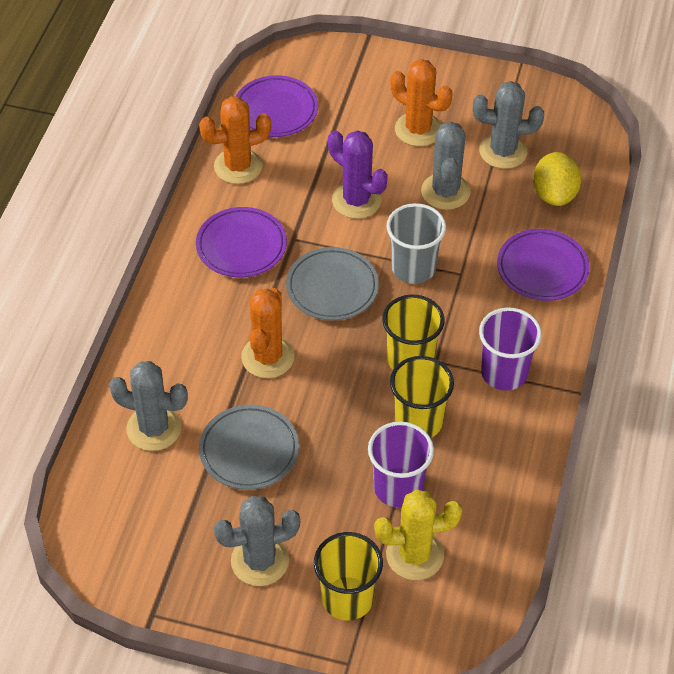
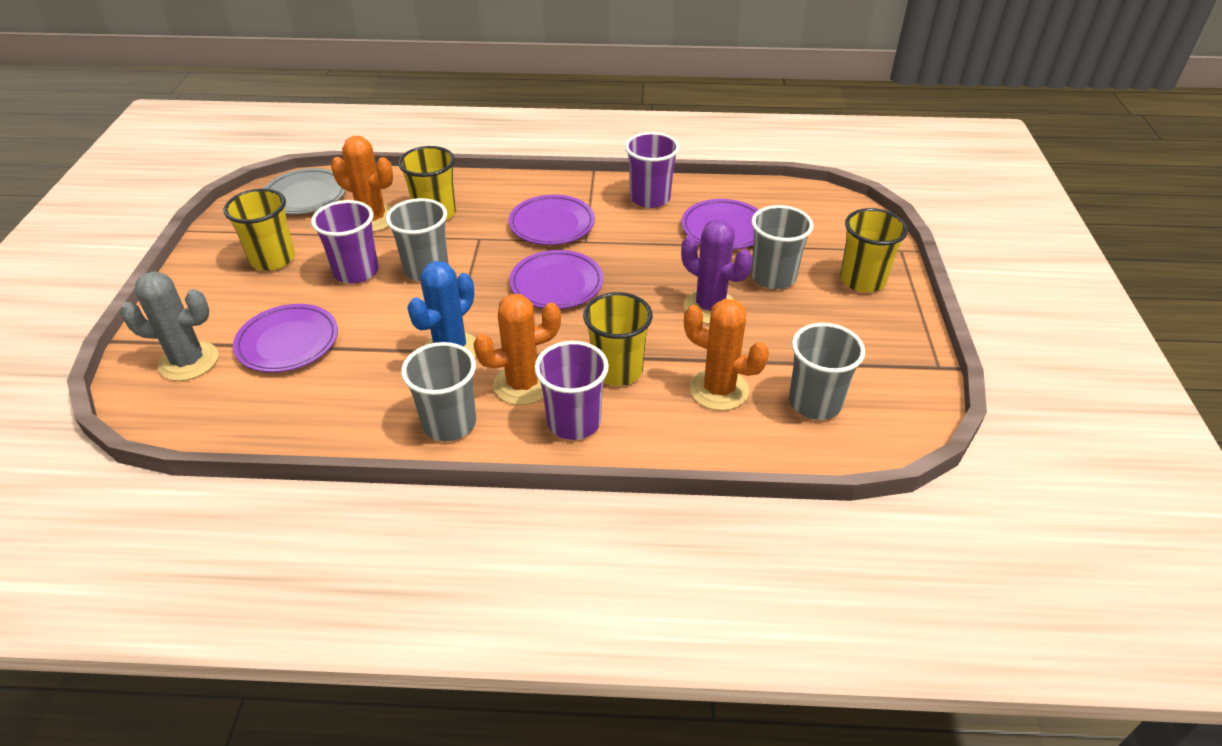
blue cactus: none = 0 -> [407,261,476,358] = 1
grey cactus: [109,361,188,451] [214,496,300,586] [421,122,471,210] [473,81,544,169] = 4 -> [120,271,218,381] = 1
grey cup: [387,203,446,284] = 1 -> [386,198,449,281] [401,342,476,441] [751,205,813,289] [789,323,865,420] = 4
grey plate: [199,405,299,490] [286,247,379,321] = 2 -> [264,168,346,215] = 1
purple cup: [368,421,434,508] [479,307,542,391] = 2 -> [311,200,379,284] [534,341,609,440] [625,132,680,208] = 3
purple plate: [196,207,287,277] [236,75,318,137] [497,229,589,301] = 3 -> [233,304,338,373] [509,195,595,245] [509,250,603,309] [681,199,758,250] = 4
yellow cactus: [374,489,462,580] = 1 -> none = 0
yellow cup: [314,532,383,621] [382,295,445,370] [390,356,454,438] = 3 -> [223,188,295,271] [398,146,456,221] [583,292,653,386] [840,208,908,293] = 4
yellow lemon: [533,152,582,206] = 1 -> none = 0

